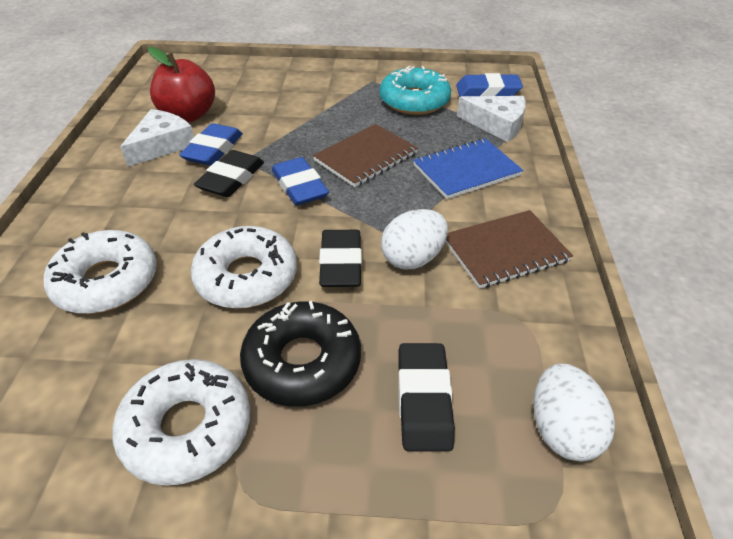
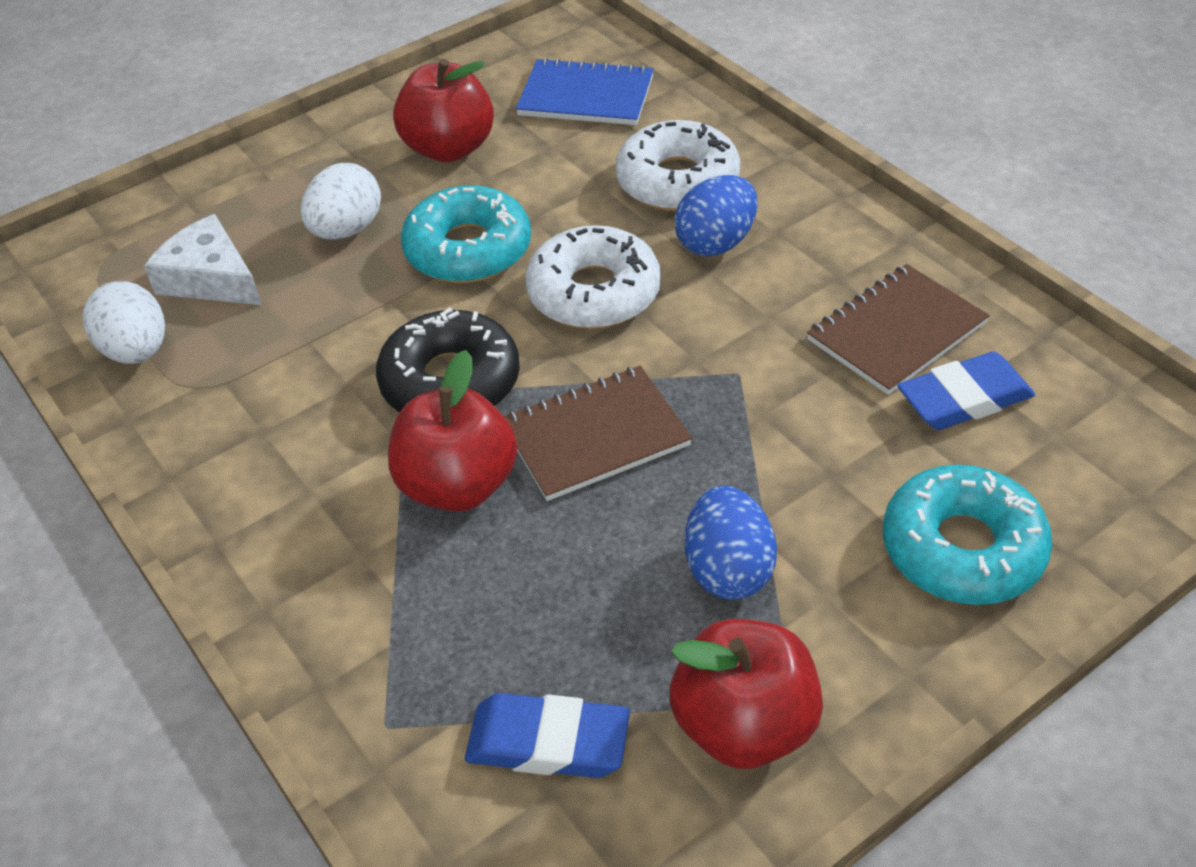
black eraser: [194,150,264,197] [319,230,362,287] [398,343,455,451] = 3 -> none = 0
blue egg: none = 0 -> [674,175,758,256] [685,486,777,600] = 2
blue eraser: [179,123,243,166] [272,157,329,206] [456,73,523,97] = 3 -> [465,693,630,778] [897,351,1035,430] = 2
red apple: [148,47,215,122] = 1 -> [388,350,517,512] [393,59,494,162] [670,619,823,769] = 3
turquoise donut: [380,66,451,115] = 1 -> [401,185,531,283] [883,465,1052,605] = 2
white cheese: [120,109,194,167] [457,96,526,142] = 2 -> [144,214,262,305] = 1
white donut: [44,230,157,314] [112,359,250,486] [191,226,297,309] = 3 -> [525,225,661,329] [615,120,740,211] = 2

